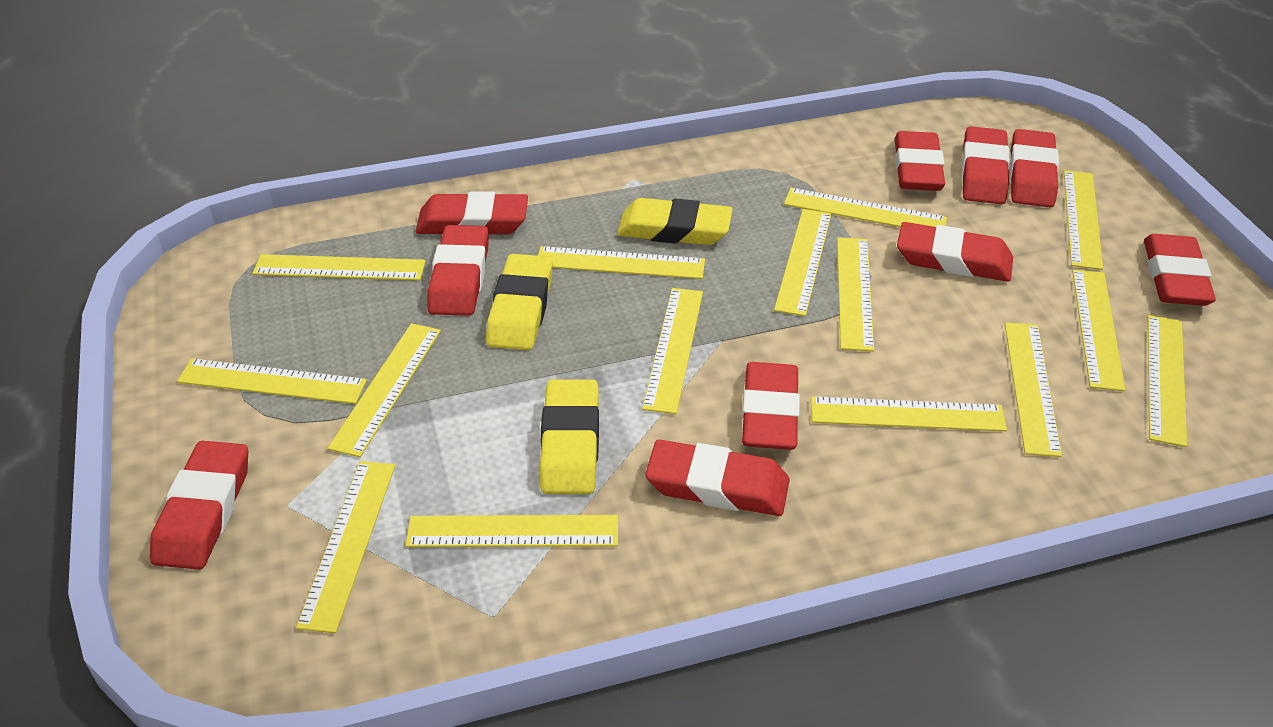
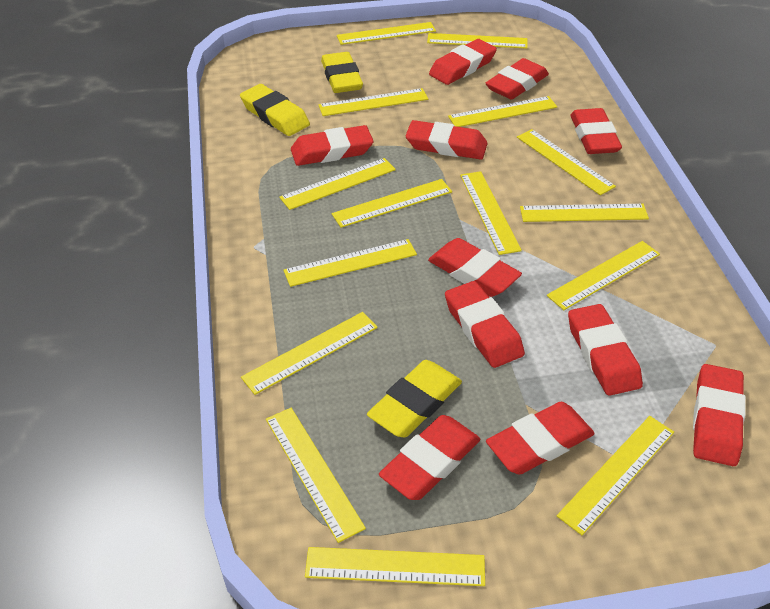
red eraser: [150,441,248,570] [416,192,528,234] [427,225,489,316] [645,440,790,516] [742,362,800,450] [895,131,945,191] [897,222,1013,282] [961,126,1010,204] [1009,129,1059,207] [1144,234,1216,306] = 10 -> [291,125,373,166] [379,415,480,500] [406,120,488,159] [428,238,522,297] [429,39,497,85] [445,281,525,368] [486,58,549,100] [486,402,595,475] [568,304,643,396] [570,108,622,154] [693,364,746,466] = 11

